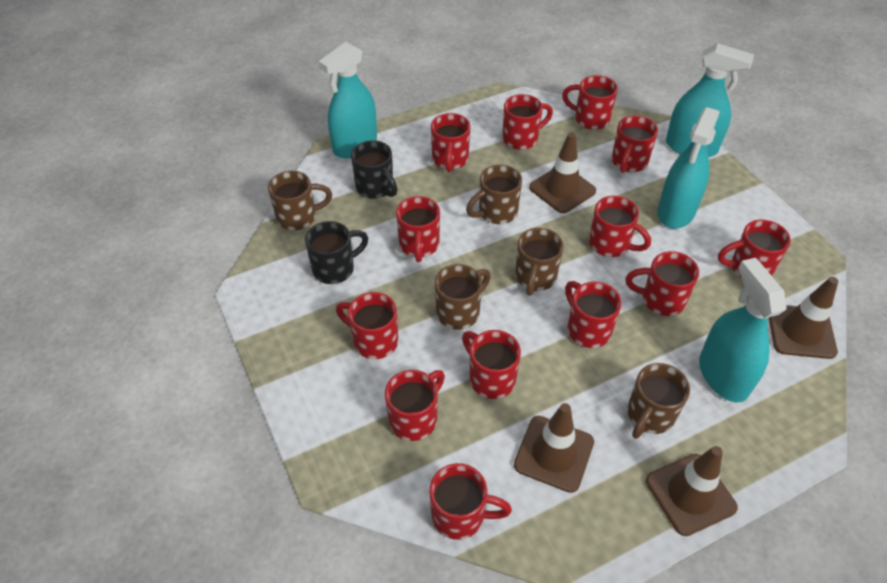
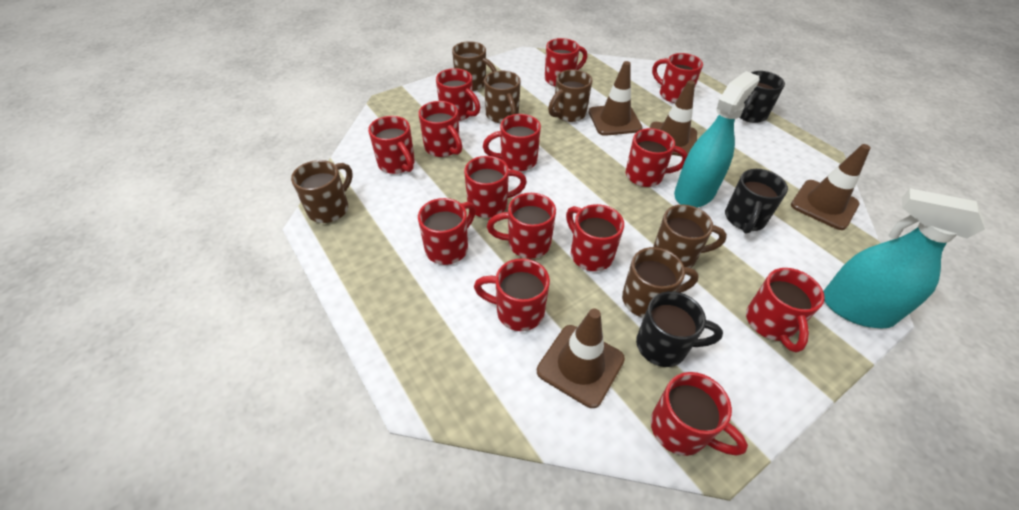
black mug: [305,221,368,284] [351,140,398,199] = 2 -> [636,291,723,367] [725,169,788,234] [739,71,785,123] = 3
brown mug: [268,171,332,231] [435,264,491,330] [466,165,522,224] [515,228,564,296] [627,363,690,439] = 5 -> [291,160,353,223] [452,41,497,91] [484,71,521,123] [548,69,592,122] [622,247,699,318] [653,205,727,268] = 6
red mug: [336,292,398,359] [385,370,445,441] [396,196,440,262] [430,463,512,540] [431,113,471,172] [462,330,521,399] [502,94,553,150] [562,75,618,130] [565,281,622,348] [589,196,651,257] [612,116,658,173] [626,251,699,316] [718,220,791,278] = 13 -> [368,116,415,174] [418,198,476,265] [419,101,462,157] [436,68,480,121] [464,156,527,218] [474,258,550,331] [483,114,541,171] [487,193,556,259] [545,38,587,87] [566,204,624,271] [626,128,688,187] [651,372,748,456] [652,53,703,103] [746,268,825,352] = 14
turquoise spray bottle: [319,42,377,159] [657,107,720,229] [666,43,754,157] [699,258,787,403] = 4 -> [674,71,760,208] [823,188,985,328] = 2

